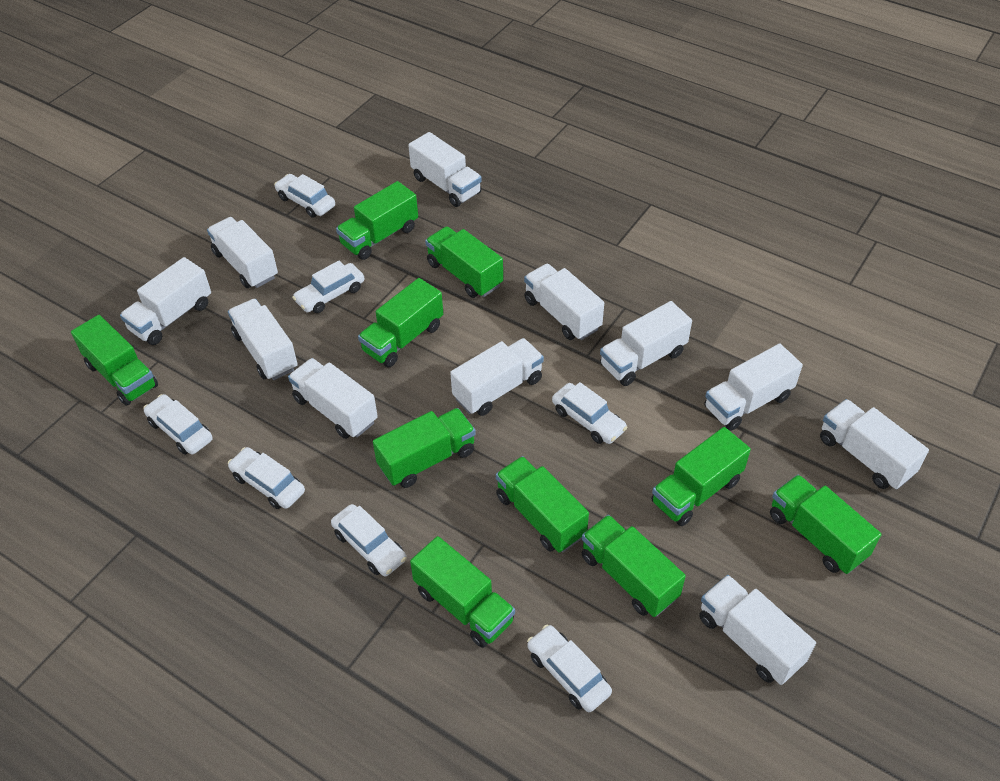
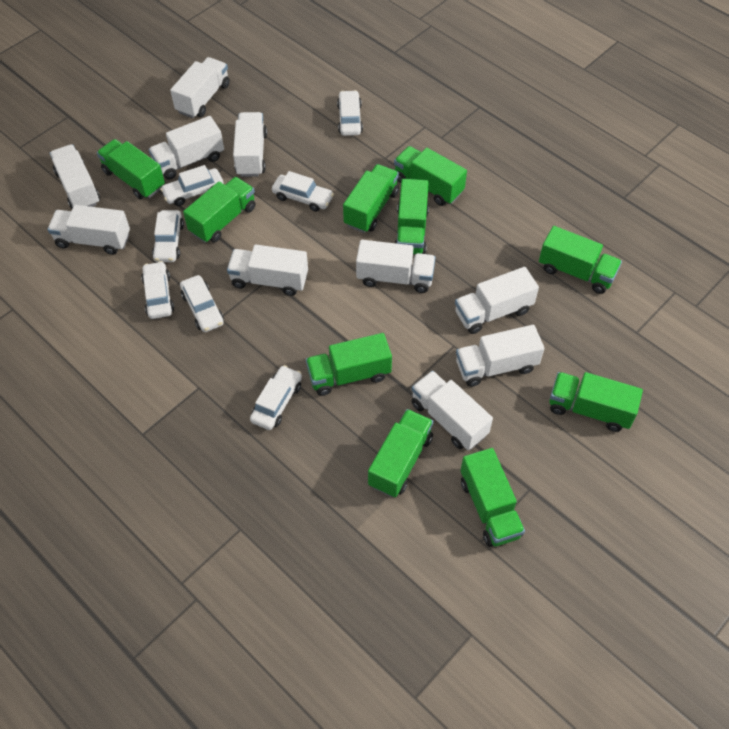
white truck: [120,257,211,345] [207,217,278,288] [228,299,298,380] [288,358,378,439] [408,132,482,207] [450,338,544,416] [524,264,604,340] [600,301,692,386] [699,575,816,685] [704,344,803,431] [820,399,929,490] = 11 -> [48,205,130,255] [50,144,100,209] [149,116,224,180] [170,57,230,118] [227,245,308,296] [233,112,267,177] [356,240,436,293] [411,371,493,450] [455,267,539,334] [456,325,544,387] = 10

